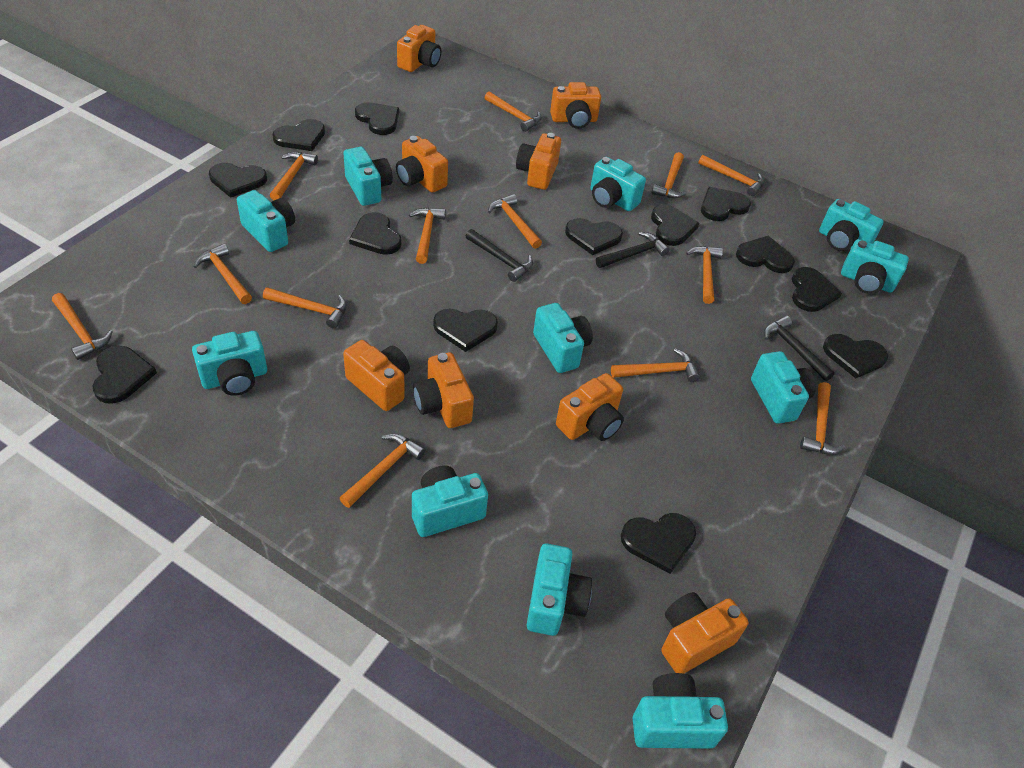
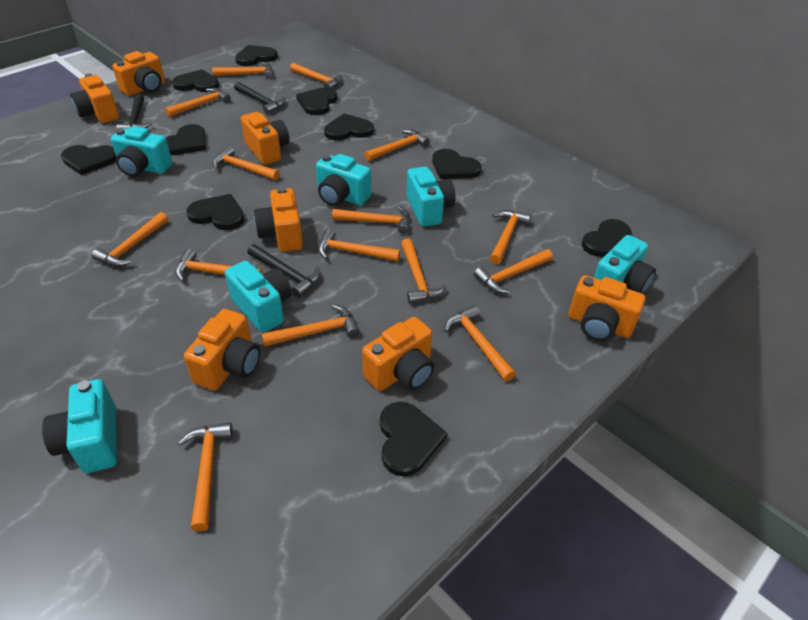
black heart: [92,346,157,404] [209,163,267,198] [272,119,325,151] [349,212,402,255] [355,102,399,135] [433,309,498,352] [565,218,623,255] [621,513,696,574] [651,205,699,246] [701,187,751,221] [736,236,795,273] [792,267,842,312] [823,334,888,378] = 13 -> [61,145,116,175] [166,124,206,155] [172,69,219,92] [186,194,244,230] [235,45,278,66] [296,87,337,115] [324,113,374,140] [380,402,447,477] [432,149,481,179] [582,219,633,257] = 10
orange camera: [343,340,410,411] [396,136,448,193] [397,25,441,72] [413,352,474,428] [516,133,561,190] [550,82,601,129] [556,373,624,441] [661,592,749,674] = 8 -> [70,73,119,123] [112,51,165,96] [184,309,261,391] [241,112,289,165] [254,187,303,252] [362,317,435,391] [568,275,645,341] = 7
orange hammer: [52,293,113,360] [193,244,252,304] [263,287,347,329] [270,152,318,200] [339,434,426,508] [409,208,446,264] [484,92,542,132] [488,194,542,249] [611,349,700,382] [651,152,687,198] [686,246,723,304] [698,155,764,196] [800,382,845,454] = 13 -> [91,212,168,267] [165,88,231,117] [175,249,262,282] [178,422,233,531] [212,62,273,79] [213,146,280,180] [261,304,360,347] [290,63,343,89] [318,229,400,262] [332,206,410,234] [364,129,430,161] [401,238,447,304] [444,305,516,381] [474,249,553,293] [490,210,531,265] = 15
turquoise camera: [192,331,267,396] [237,190,295,252] [343,147,393,206] [412,465,488,537] [527,543,592,636] [533,303,593,373] [590,157,646,211] [633,673,728,749] [751,351,816,424] [819,199,884,251] [841,239,909,294] = 11 -> [42,379,117,473] [111,126,172,177] [225,261,292,333] [316,154,371,206] [407,167,456,227] [594,235,656,294] = 6

